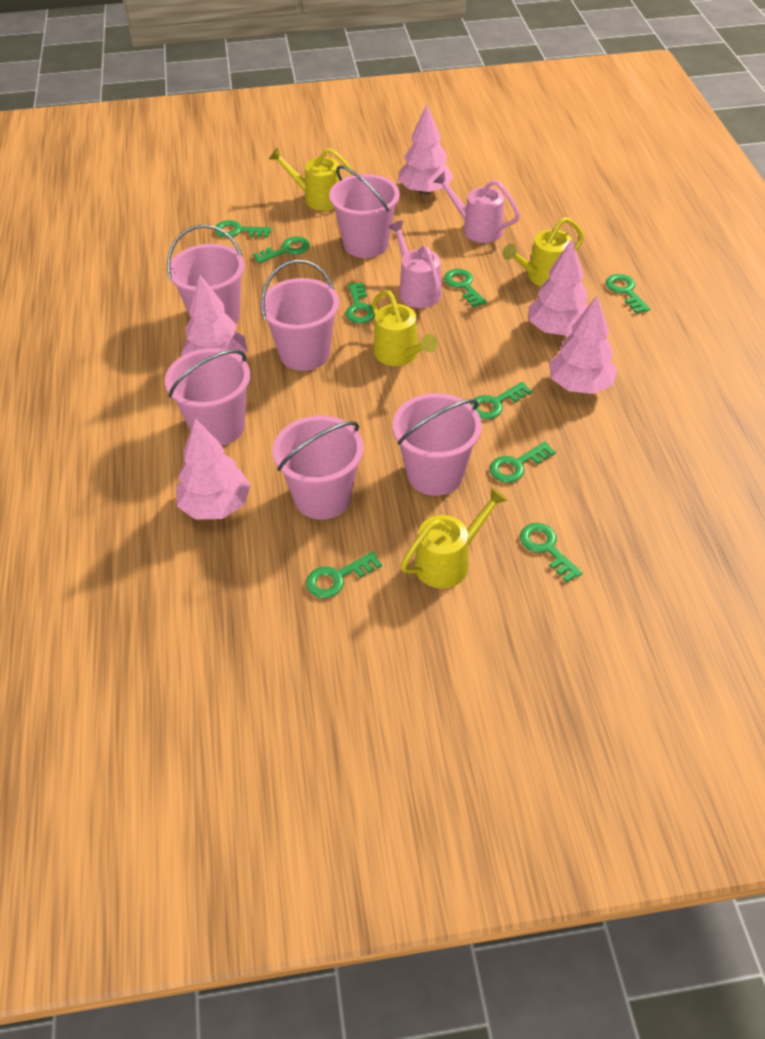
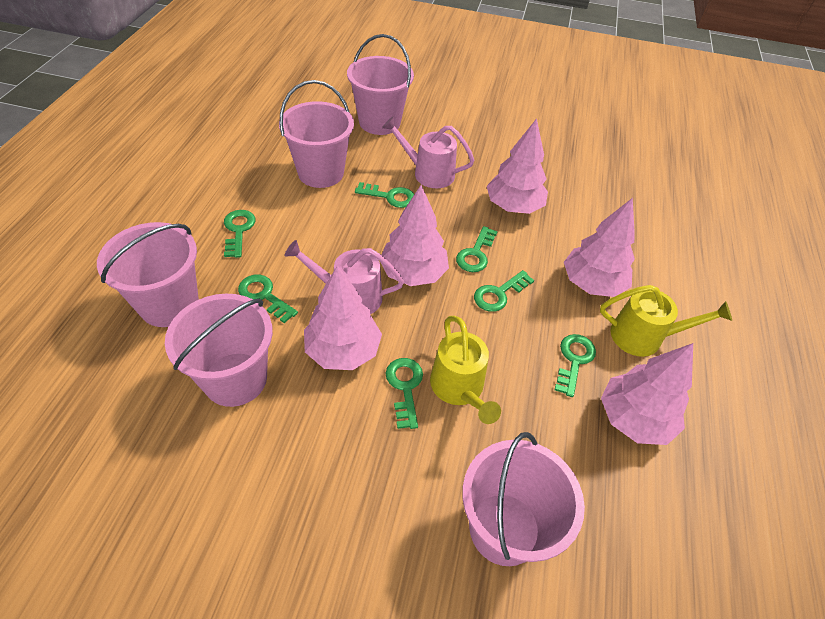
green key: [214,220,272,238] [253,236,310,263] [306,551,382,598] [346,282,375,323] [444,269,487,308] [470,382,532,419] [490,441,556,483] [520,523,582,582] [606,274,650,314] = 9 -> [224,210,255,258] [238,275,298,323] [355,182,414,208] [386,358,423,429] [456,226,498,272] [474,270,534,312] [555,334,596,397] = 7
pink bucket: [165,348,250,446] [167,224,245,324] [260,260,339,371] [273,415,364,520] [329,165,400,258] [392,393,482,496] = 6 -> [97,222,199,327] [165,294,273,407] [279,80,354,188] [347,34,414,135] [462,432,585,566] = 5
yellow watering can: [269,147,353,211] [372,290,438,366] [401,487,508,588] [502,217,584,286] = 4 -> [430,316,501,424] [600,285,732,357] = 2

